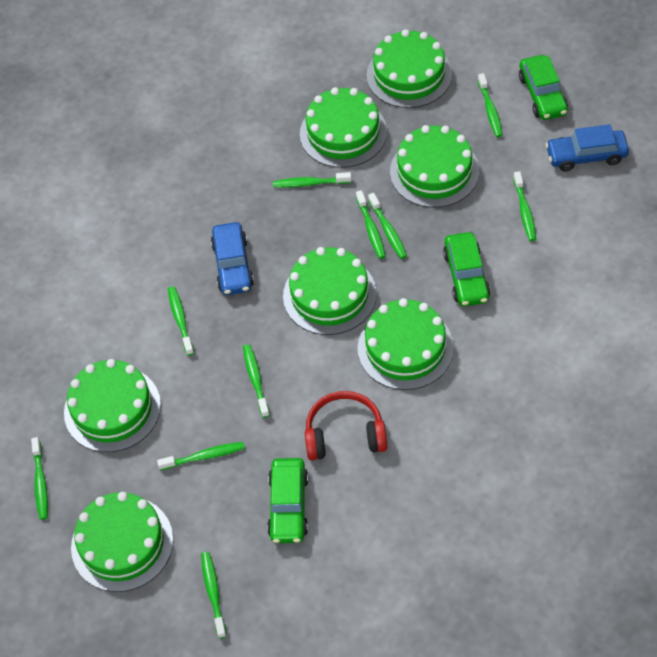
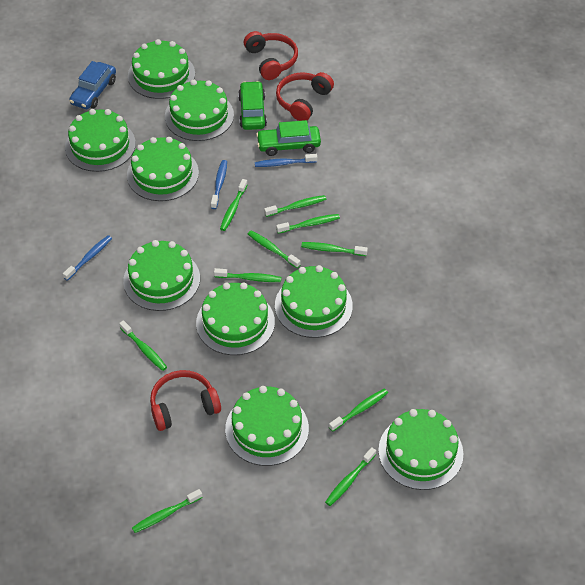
blue car: [211,222,254,295] [546,124,629,172] = 2 -> [69,61,116,109] = 1
blue toothbrush: none = 0 -> [63,235,112,281] [211,160,227,209] [255,154,317,167] = 3
green cake: [64,359,161,452] [71,492,173,592] [283,247,377,335] [300,87,387,168] [358,298,454,390] [367,29,452,108] [390,125,479,208] = 7 -> [65,109,136,172] [123,240,200,311] [127,137,199,201] [128,39,195,99] [165,80,234,141] [196,282,275,355] [225,386,309,466] [275,265,353,338] [378,409,463,490] = 9
green car: [267,458,308,543] [443,232,490,307] [519,55,568,120] = 3 -> [238,81,267,130] [256,120,321,156] = 2
red headphones: [305,391,387,461] = 1 -> [150,370,221,431] [244,31,298,80] [276,72,334,121] = 3

